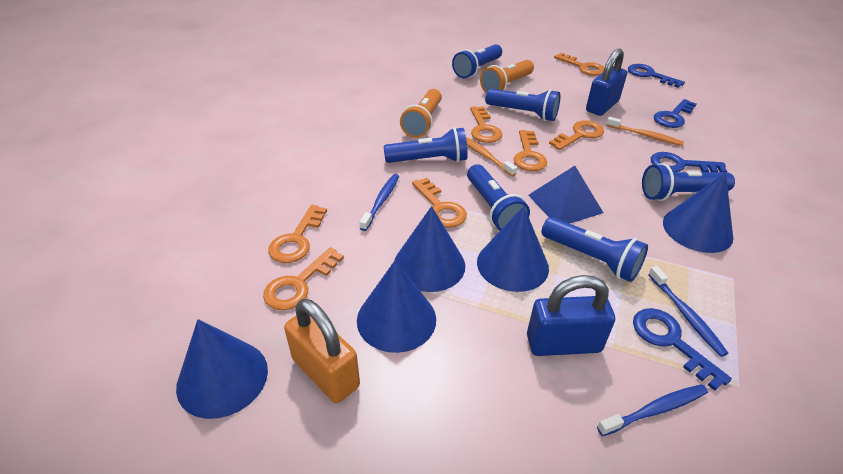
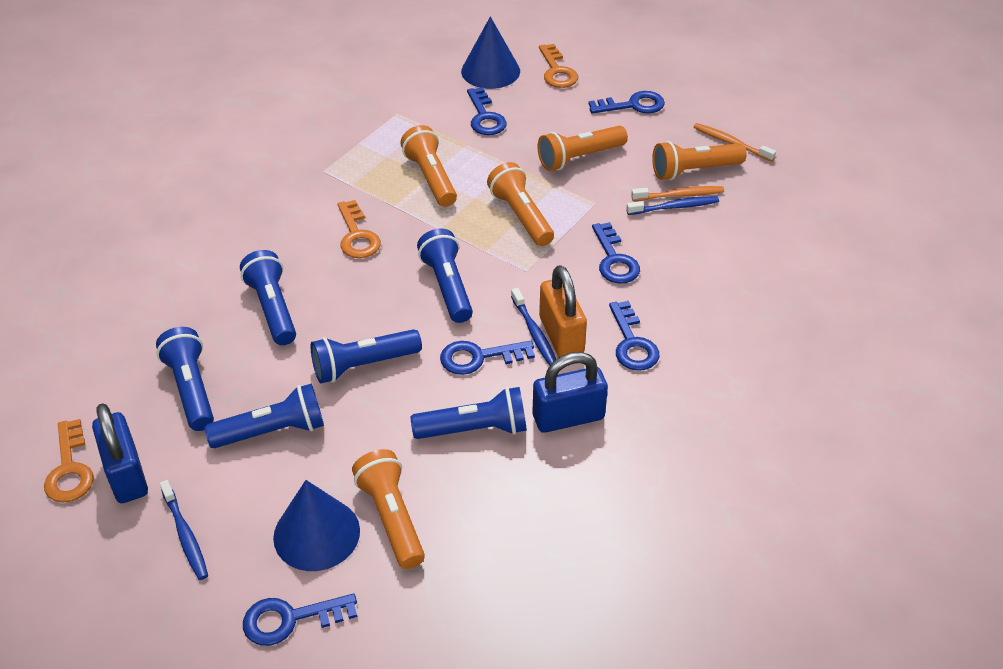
blue cone: [176,319,268,419] [357,260,436,353] [394,206,465,292] [477,206,549,292] [663,172,733,253] = 5 -> [273,480,360,571] [461,16,520,89] = 2
blue key: [628,64,685,88] [633,308,732,391] [651,152,727,172] [654,99,696,128] = 4 -> [243,594,357,646] [440,341,535,375] [467,87,507,135] [589,91,665,114] [592,222,640,284] [609,301,659,371] = 6
blue pyramid: [528,166,603,224] = 1 -> none = 0
orange flashlight: [400,89,442,138] [480,60,534,93] = 2 -> [352,449,425,569] [400,125,457,207] [487,162,554,246] [537,126,628,171] [652,141,747,180] = 5
orange key: [263,247,344,310] [268,205,327,263] [412,178,467,227] [470,106,502,143] [514,130,547,171] [549,120,604,150] [554,53,605,76] = 7 -> [44,419,94,503] [337,200,381,258] [539,44,578,88] = 3

